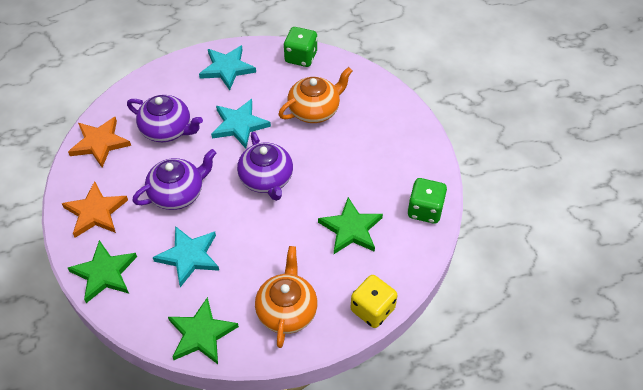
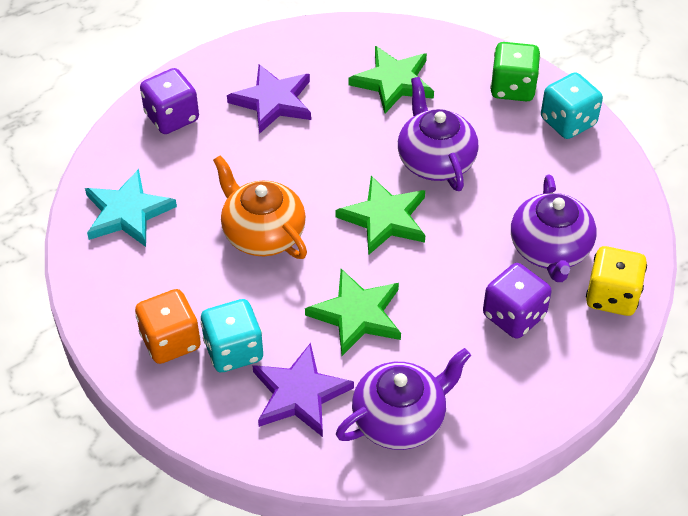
green dice: [284,27,318,67] [407,178,447,224] = 2 -> [490,42,540,101] = 1
orange dice: none = 0 -> [135,289,201,364] = 1
orange star: [62,181,128,238] [68,117,131,168] = 2 -> none = 0
orange teapot: [255,246,318,348] [278,67,353,123] = 2 -> [213,155,307,259] = 1
purple dice: none = 0 -> [140,68,199,134] [483,263,552,339] = 2
purple star: none = 0 -> [227,64,311,134] [252,343,354,437] = 2
turquoise dice: none = 0 -> [200,299,263,372] [541,72,603,139] = 2
turquoise star: [153,226,219,287] [199,45,256,90] [211,99,271,148] = 3 -> [85,169,177,247] = 1

